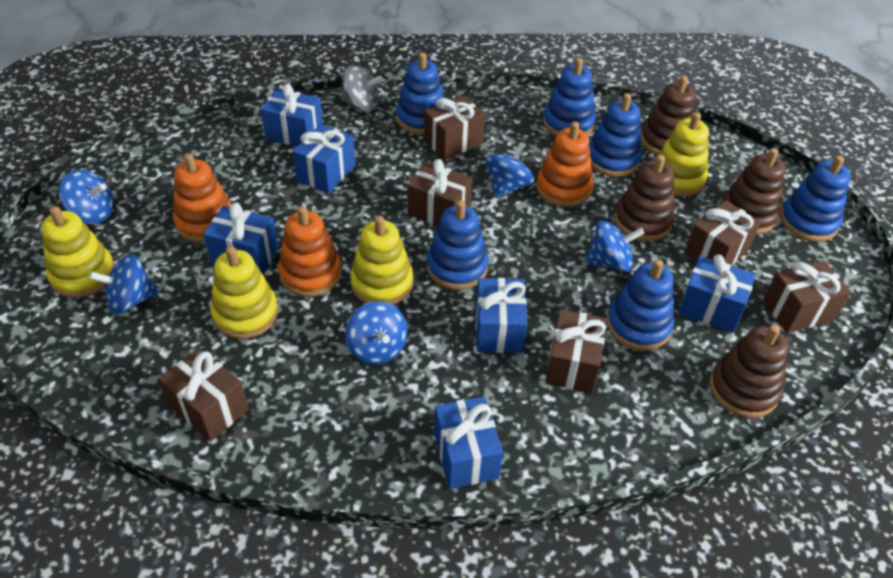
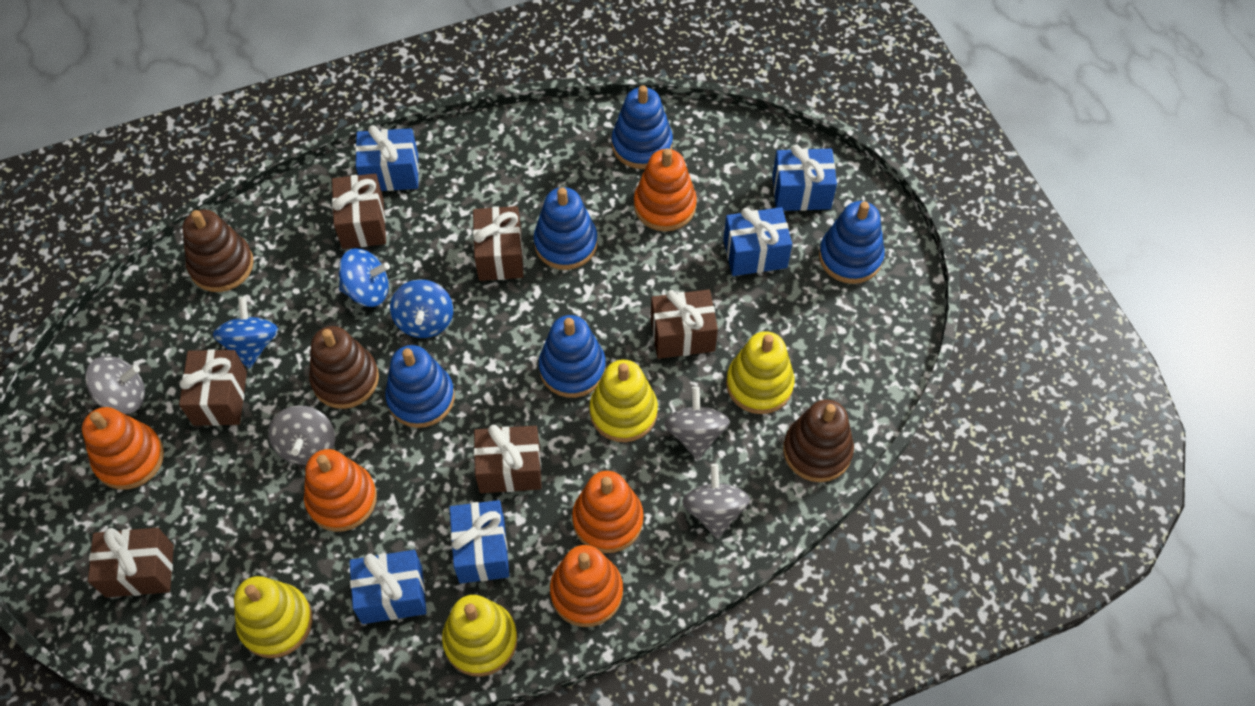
blue gift: [203,202,279,274] [261,84,323,146] [293,124,355,194] [434,396,503,489] [476,278,527,353] [678,255,756,333] = 6 -> [349,550,427,624] [355,125,419,191] [449,500,509,584] [723,207,792,276] [772,144,837,211] = 5
blue spinning top: [59,170,113,223] [89,254,159,314] [345,301,408,365] [486,142,534,198] [585,221,644,272] = 5 -> [212,297,278,369] [339,248,390,307] [390,279,453,338] = 3
blue stacking toy: [396,52,445,134] [427,200,488,290] [543,58,596,136] [589,93,642,177] [607,259,674,351] [780,155,851,242] = 6 -> [385,345,455,428] [533,187,598,270] [539,315,606,398] [612,85,673,169] [819,201,885,284] = 5
brown stacking toy: [614,155,675,241] [641,75,696,155] [710,325,789,418] [721,148,785,234] = 4 -> [182,210,254,292] [309,326,379,409] [783,400,854,482] = 3
grey spinning top: [341,66,383,112] = 1 -> [85,356,145,414] [268,405,335,465] [664,387,730,460] [682,464,750,539] = 4
orange stacking toy: [173,154,231,242] [278,206,342,297] [536,122,593,207] = 3 -> [82,407,164,490] [304,449,377,532] [550,545,623,627] [572,471,643,553] [634,148,697,231] = 5

